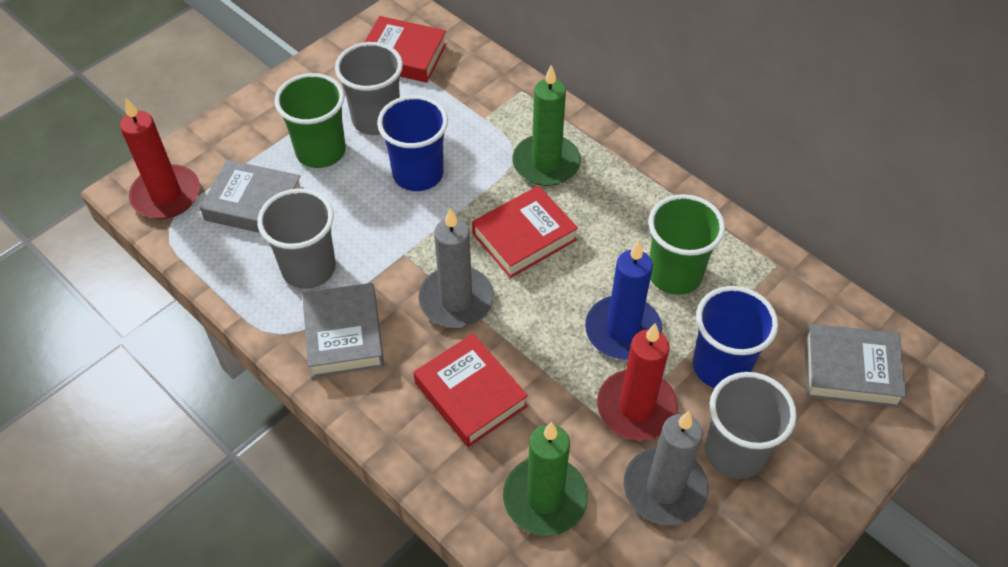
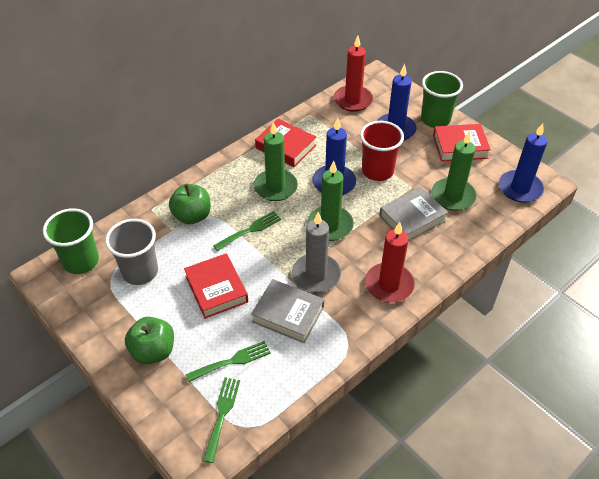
blue candle: [585,241,662,360] = 1 -> [313,117,356,195] [377,64,416,141] [499,123,547,203] = 3
blue cup: [377,95,448,191] [693,286,778,388] = 2 -> none = 0
green apple: none = 0 -> [125,317,174,365] [169,184,211,224] = 2
green candle: [503,422,588,536] [512,65,581,186] = 2 -> [254,122,298,201] [307,160,354,241] [432,131,477,211] = 3
green fork: none = 0 -> [185,341,271,382] [203,377,240,463] [213,211,281,251] = 3
grey book: [200,160,304,233] [302,283,384,378] [804,324,906,408] = 3 -> [251,279,324,343] [379,187,448,241] = 2
grey candle: [418,208,494,327] [624,411,709,525] = 2 -> [292,212,341,292] = 1
grey cup: [257,188,336,289] [335,42,403,135] [705,372,797,479] = 3 -> [105,219,158,285] = 1
red cup: none = 0 -> [360,121,404,181] = 1

